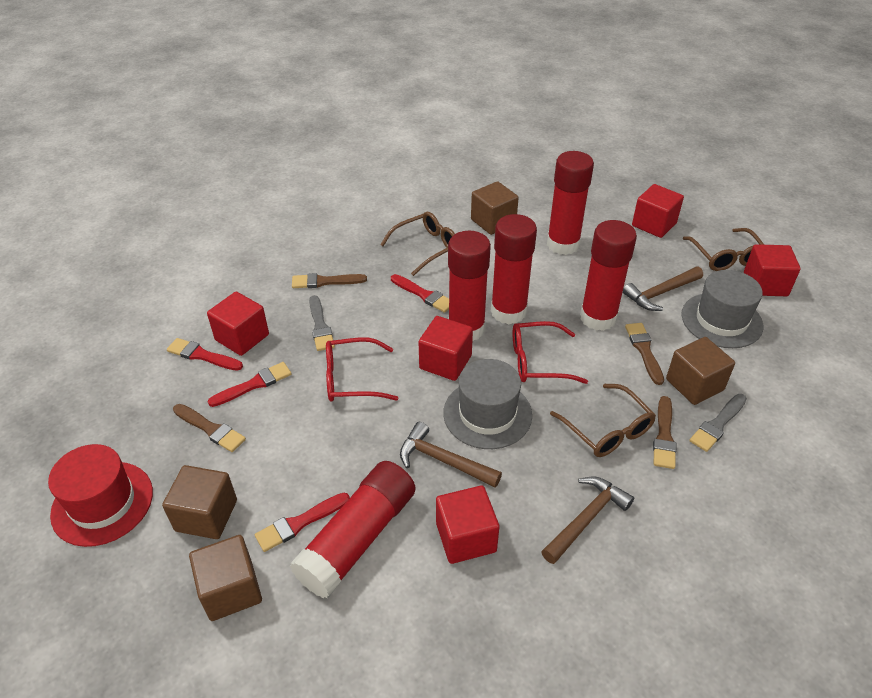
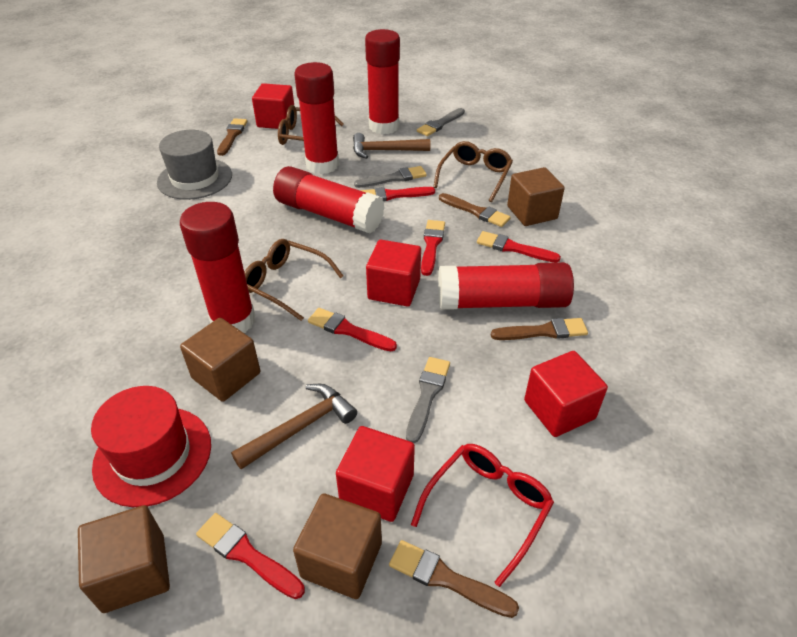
brown hammer: [400,422,502,487] [541,477,634,564] [623,267,703,311] = 3 -> [231,384,357,470] [353,133,430,159] = 2
grey brush: [309,295,335,351] [689,394,747,452] = 2 -> [354,166,427,188] [406,357,450,443] [417,108,465,136] = 3
grey hat: [443,359,532,449] [681,270,763,348] = 2 -> [157,130,232,200] = 1
red brush: [167,338,243,371] [207,362,292,407] [255,493,350,552] [391,274,449,313] = 4 -> [196,513,305,599] [308,308,397,351] [360,187,435,201] [421,220,445,276] [477,231,561,262] = 5
red cube: [207,292,269,356] [419,316,473,381] [436,486,499,564] [632,184,684,238] [744,244,801,296] = 5 -> [252,83,294,129] [336,426,415,522] [366,240,421,306] [524,351,608,437] = 4
red glasses: [326,337,398,402] [513,321,588,384] = 2 -> [411,444,554,587] = 1

